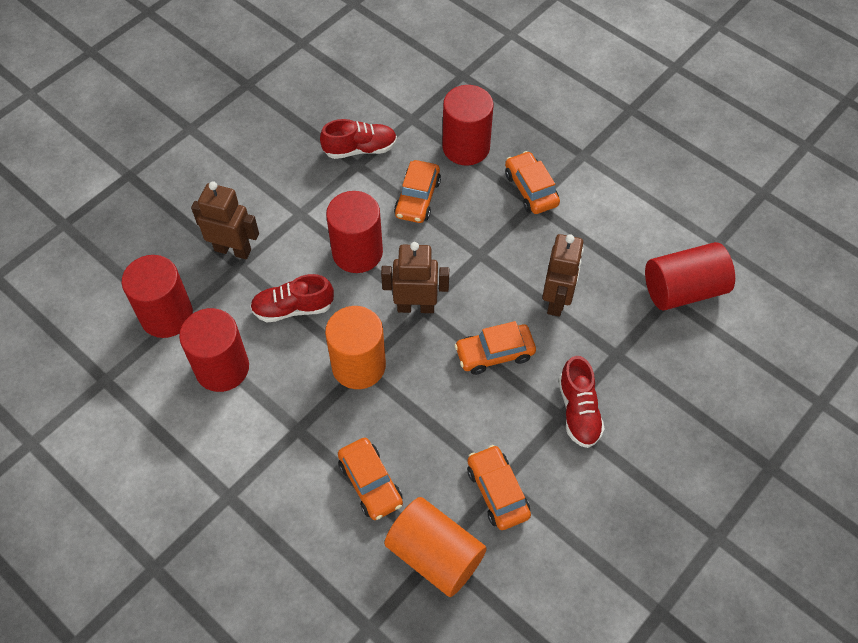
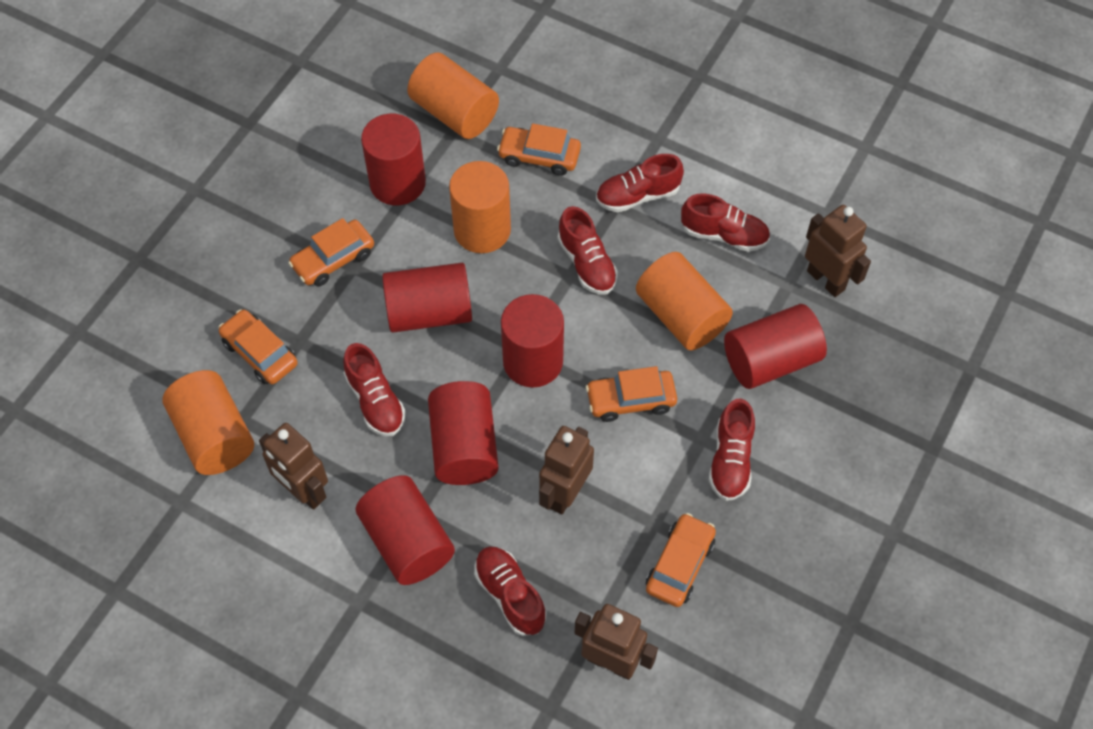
brown robot: [191,181,259,259] [381,242,449,313] [542,234,584,317] = 3 -> [259,423,328,510] [539,426,594,515] [575,604,658,680] [805,205,871,297] = 4
orange cylinder: [325,306,386,389] [384,497,487,597] = 2 -> [162,370,254,475] [407,53,499,139] [449,161,511,253] [636,252,733,350] = 4
red cylinder: [122,255,193,338] [179,308,249,392] [326,191,383,273] [442,85,494,166] [645,242,735,311] = 5 -> [356,475,455,585] [361,113,426,205] [382,263,472,333] [428,381,499,485] [501,294,564,387] [724,304,827,389] = 6
red shoe: [250,274,334,322] [320,119,397,159] [559,356,605,448] = 3 -> [343,343,406,436] [474,546,546,636] [558,206,618,295] [596,154,684,212] [681,193,770,252] [709,398,755,501] = 6

